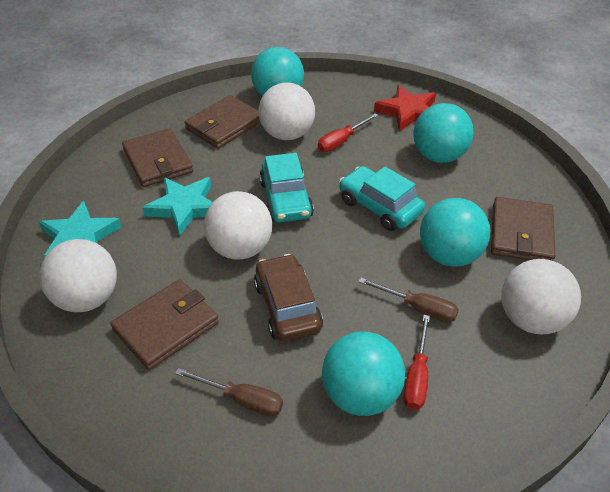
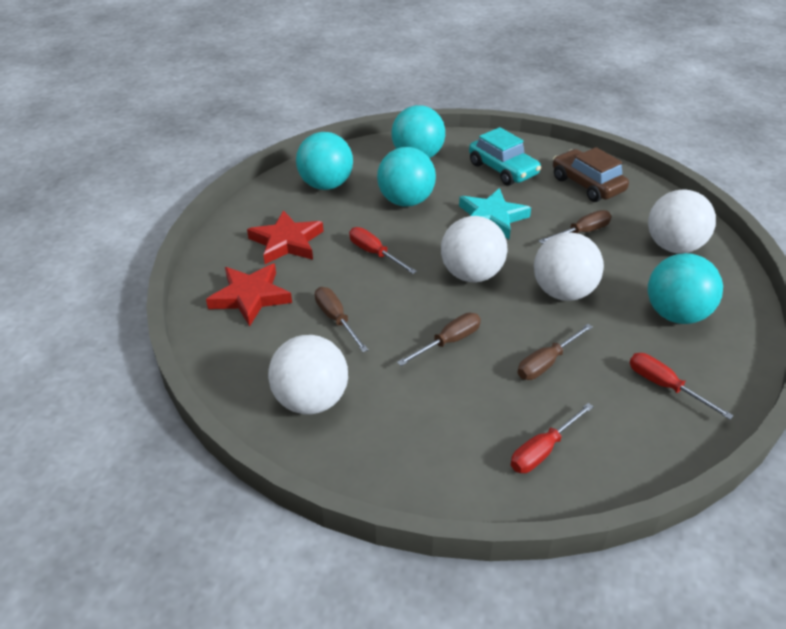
brown screwdriver: [175,368,283,416] [358,278,459,322] = 2 -> [315,287,368,352] [397,313,481,366] [518,324,593,380] [538,210,611,244] = 4
brown wallet: [110,279,219,370] [122,128,193,187] [184,95,261,149] [491,197,555,261] = 4 -> none = 0
red screwdriver: [318,113,379,152] [404,315,430,410] = 2 -> [349,227,417,274] [511,403,594,473] [630,353,734,420] = 3
red star: [374,85,436,132] = 1 -> [206,264,292,327] [247,210,323,264] = 2
turquoise car: [259,153,314,223] [339,166,425,231] = 2 -> [469,127,541,186] = 1
turquoise star: [39,201,122,257] [142,177,213,236] = 2 -> [459,188,531,239] = 1

